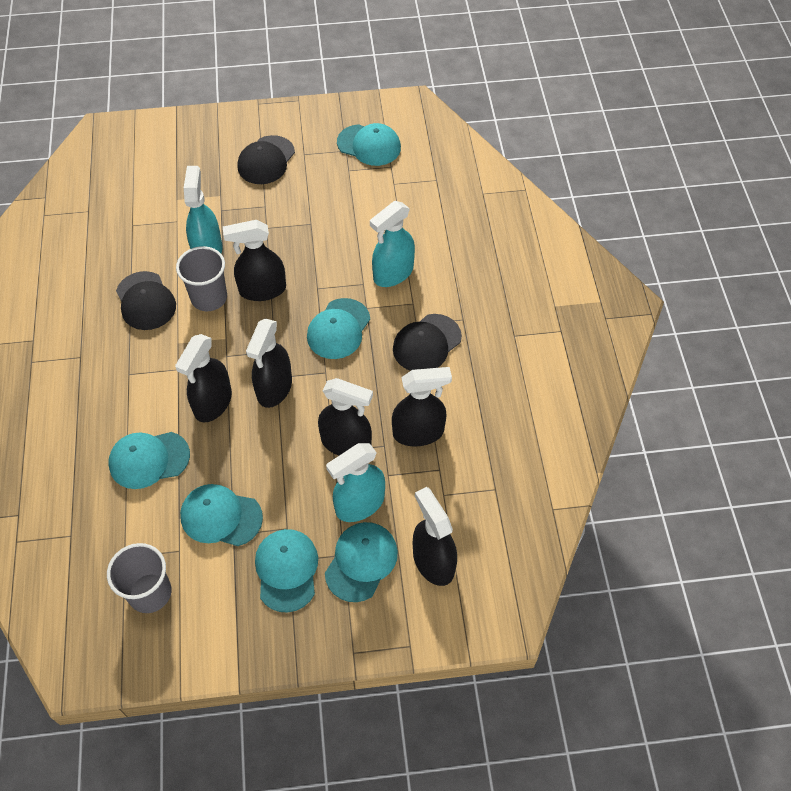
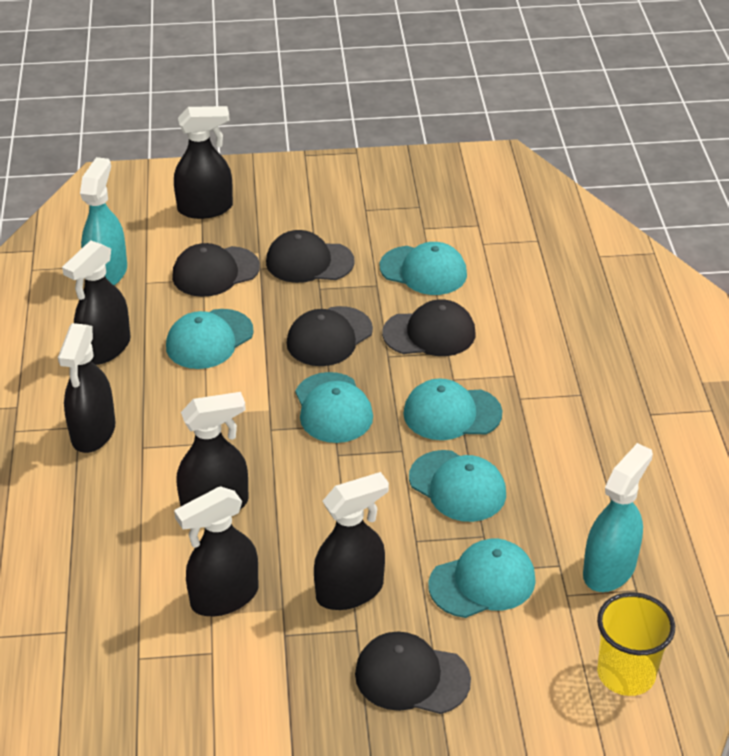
black cap: [116,271,176,330] [237,135,295,184] [393,314,462,371] = 3 -> [172,243,260,297] [266,230,355,283] [287,306,373,366] [355,631,471,714] [382,299,475,356] = 5
grey cup: [107,543,172,613] [176,246,227,311] = 2 -> none = 0
turquoise spray bottle: [184,166,222,253] [326,443,385,522] [370,201,415,287] = 3 -> [80,157,127,285] [583,443,653,592] = 2
yellow cup: none = 0 -> [597,592,675,696] = 1

